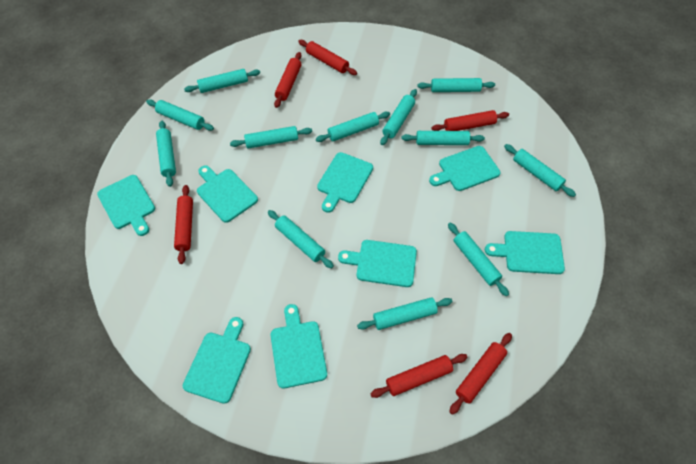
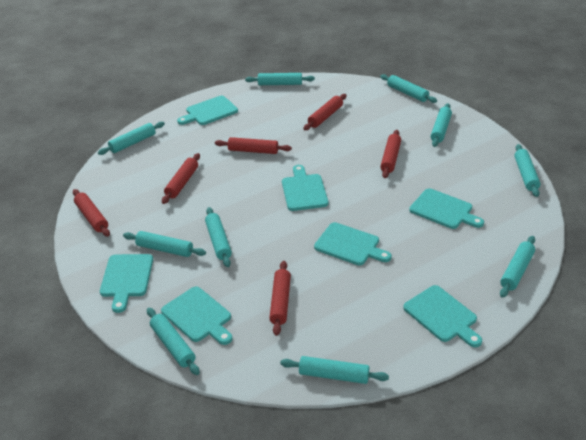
turquoise cutting board: [97,175,155,236] [183,317,251,404] [197,165,258,223] [271,304,327,388] [317,152,373,213] [338,240,417,287] [429,146,501,191] [485,231,565,274] = 8 -> [100,254,153,313] [161,287,232,345] [177,96,238,125] [282,165,328,211] [314,222,392,265] [403,285,482,347] [409,188,484,229] = 7
turquoise rolling pin: [146,99,214,131] [156,121,176,187] [184,69,260,93] [230,126,312,149] [268,210,334,269] [316,112,390,142] [357,297,453,330] [380,89,417,145] [402,131,485,145] [417,78,495,92] [448,223,509,296] [504,144,576,197] = 12 -> [98,122,165,155] [123,231,206,257] [147,308,200,375] [205,207,232,267] [245,73,315,85] [280,356,389,384] [380,74,437,103] [431,103,452,147] [500,236,535,298] [514,144,541,197] = 10

